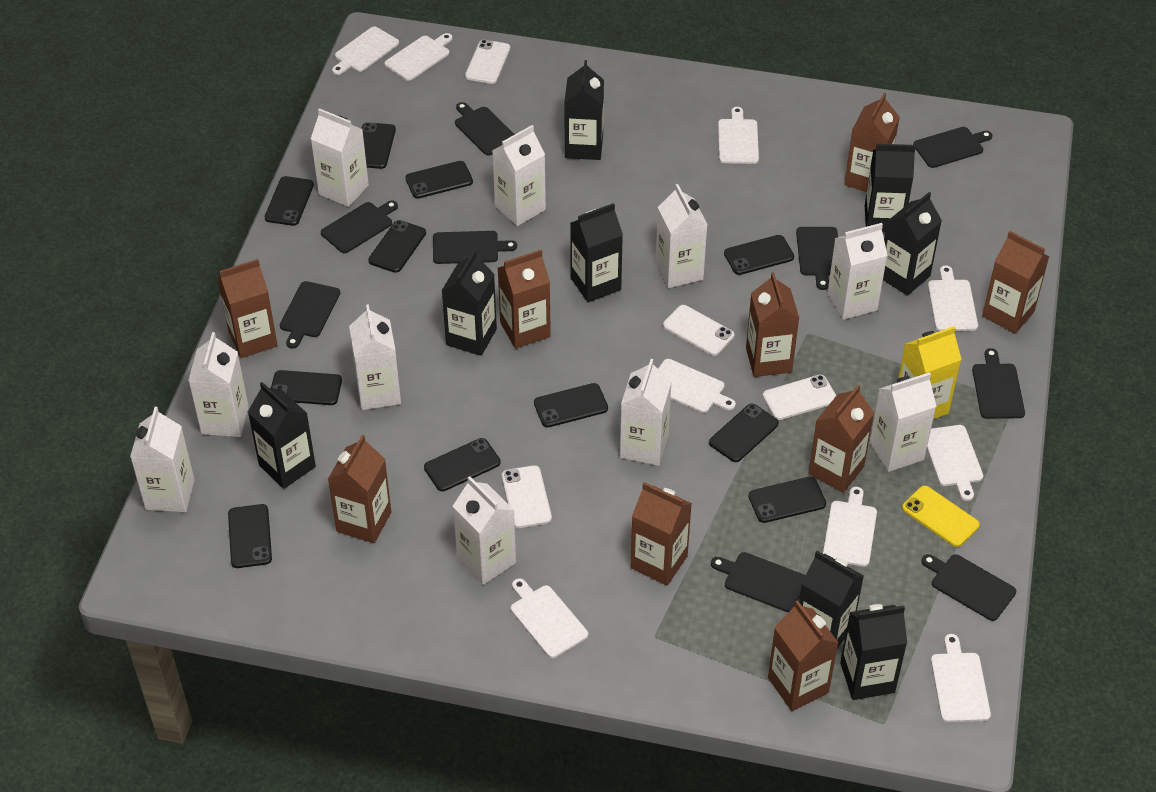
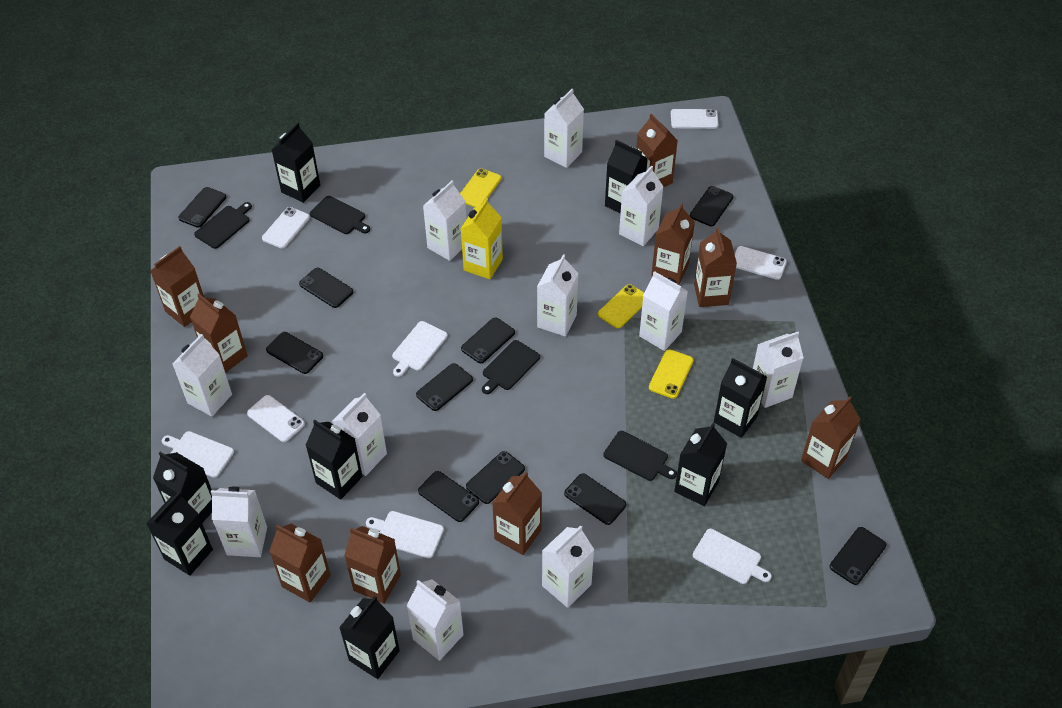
black cutting board: [280,281,340,349] [321,201,398,253] [433,231,517,264] [455,102,515,156] [711,552,805,612] [796,227,838,290] [913,127,992,168] [921,554,1016,621] [972,348,1025,419] = 9 -> [194,202,252,249] [310,196,370,234] [482,340,540,394] [603,431,677,481] = 4
black phone: [228,504,272,568] [265,176,314,226] [271,370,342,405] [361,122,396,169] [368,220,426,273] [405,161,473,199] [424,438,501,491] [534,383,608,427] [709,404,779,462] [724,235,794,275] [748,477,826,523] = 11 -> [178,187,226,228] [266,332,323,374] [299,268,353,308] [416,363,473,411] [418,471,479,522] [461,317,515,363] [466,451,525,504] [564,473,626,525] [690,186,734,226] [830,527,887,585] = 10
white carton: [130,407,195,512] [188,332,249,437] [311,108,369,207] [349,304,401,410] [453,476,516,585] [492,125,546,226] [620,359,672,466] [656,184,708,288] [827,223,888,320] [870,372,937,472] = 10 -> [172,334,232,417] [211,486,267,557] [332,393,387,476] [406,579,464,661] [423,180,467,261] [537,254,579,336] [542,525,594,608] [544,89,584,168] [619,166,664,246] [639,271,688,351] [753,332,804,408] = 11
white cutting board: [332,27,399,75] [384,33,453,81] [511,578,588,658] [658,359,736,413] [718,107,759,164] [823,487,877,567] [927,425,983,501] [928,265,978,331] [931,634,991,722] = 9 -> [162,431,234,478] [366,511,444,558] [392,321,448,377] [693,529,772,584] = 4
yellow phone: [902,486,980,547] = 1 -> [460,168,501,207] [598,284,644,328] [649,349,693,399] = 3

